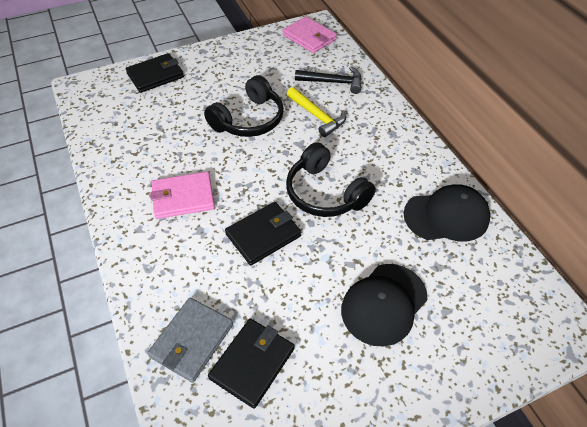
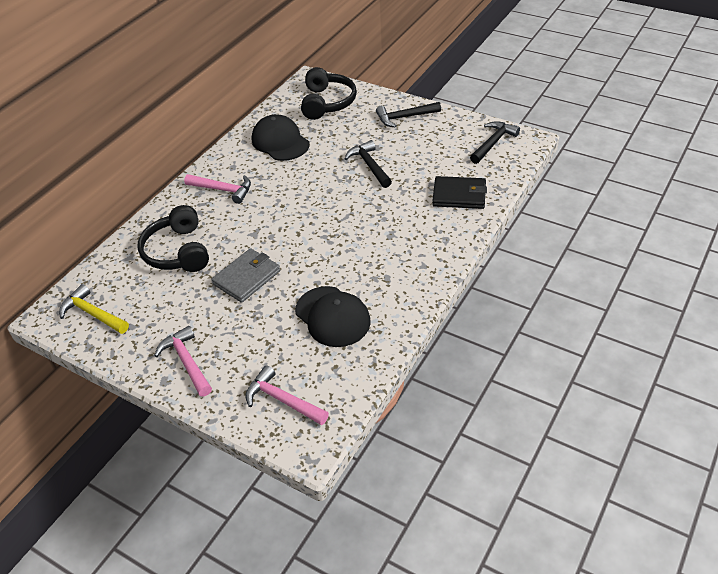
black hammer: [295,67,362,94] = 1 -> [345,140,392,188] [376,102,441,128] [470,121,520,164] = 3
black wallet: [126,53,184,93] [208,318,294,409] [225,202,301,265] = 3 -> [432,176,487,209] = 1
pink hammer: none = 0 -> [154,326,212,396] [184,174,251,204] [246,365,329,425] = 3
pink wallet: [150,172,215,219] [283,17,337,53] = 2 -> none = 0

